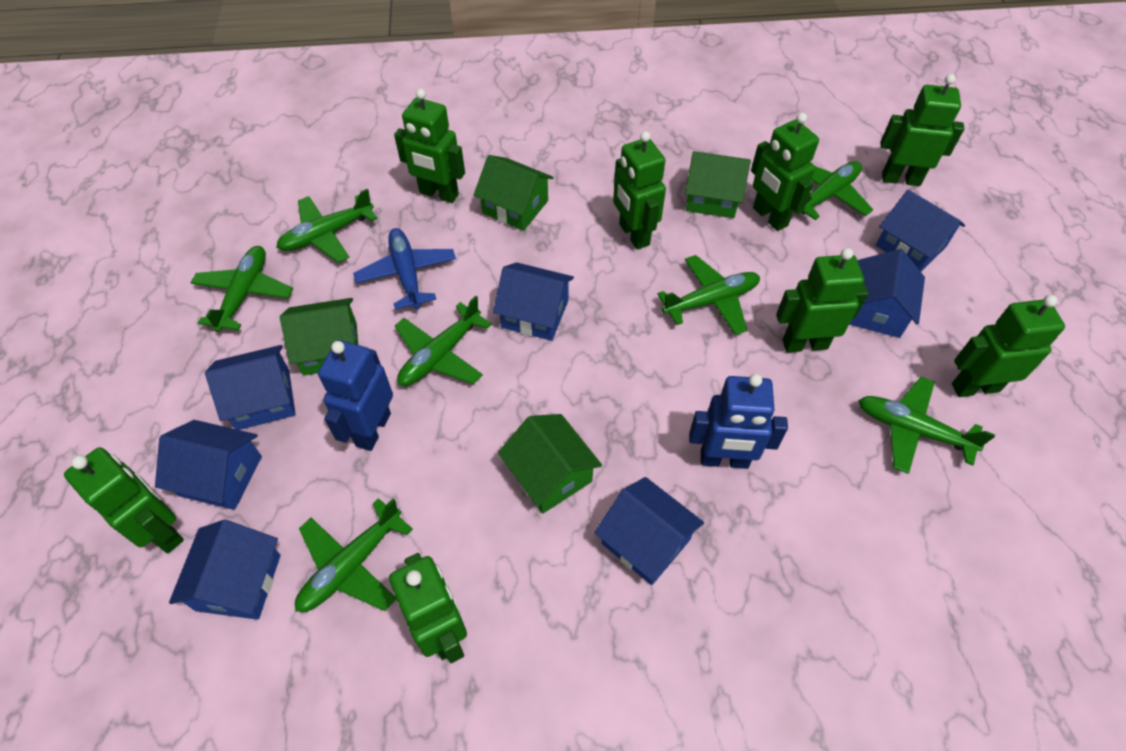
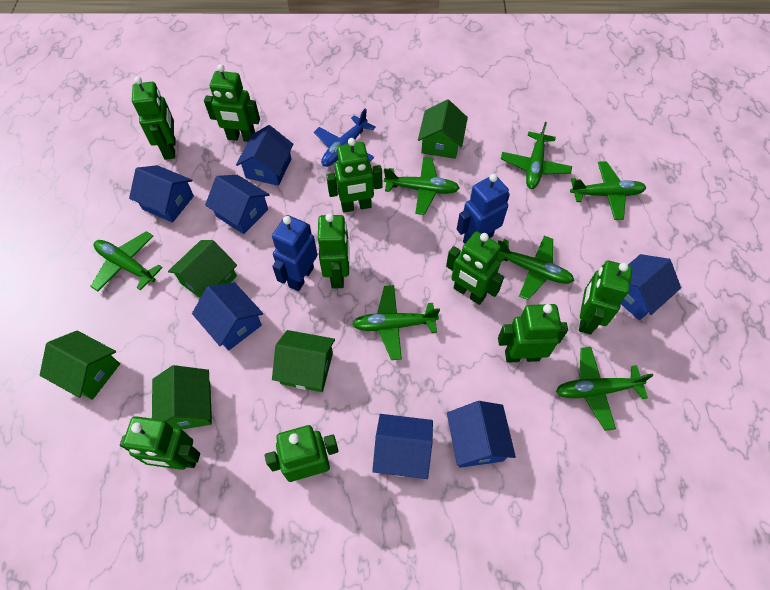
green house: [280,298,358,376] [474,155,554,231] [498,414,602,514] [685,151,751,218] = 4 -> [40,330,120,400] [152,365,212,430] [168,240,237,298] [272,330,335,392] [418,99,468,159] = 5
green robot: [64,447,184,553] [389,553,467,663] [394,89,465,203] [613,131,666,250] [751,113,819,231] [776,248,869,353] [880,74,964,186] [952,295,1065,397] = 8 -> [120,416,200,470] [132,77,175,160] [204,64,260,142] [265,425,339,482] [318,213,349,289] [326,138,382,213] [446,231,504,305] [498,304,568,363] [579,261,632,335] = 9

